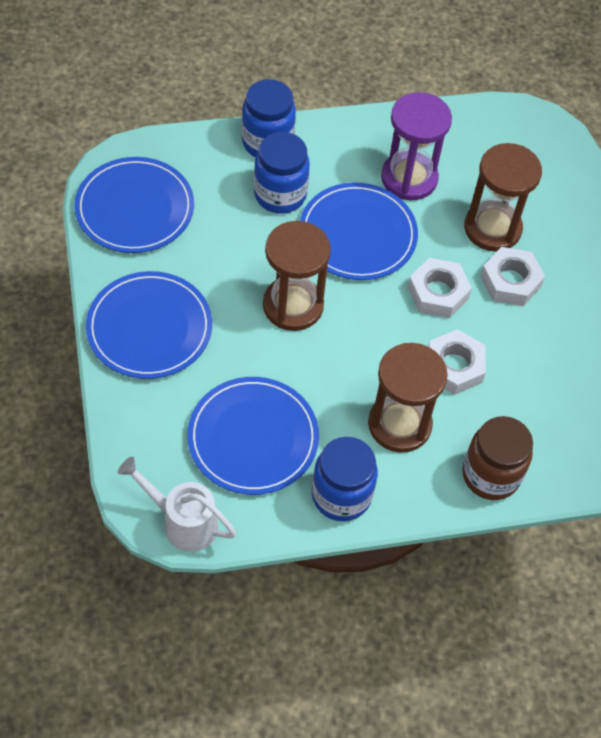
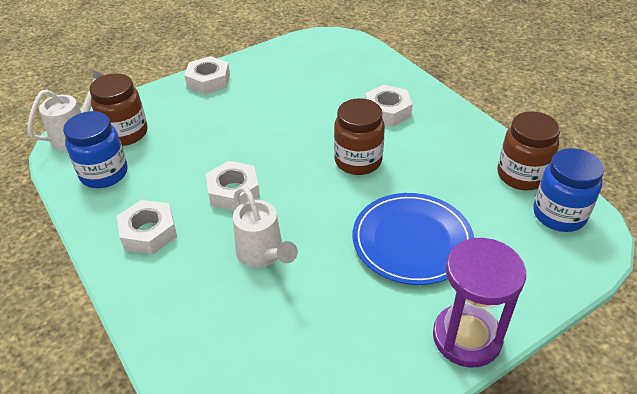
blue jar: [242,79,296,157] [254,132,310,214] [312,437,378,521] = 3 -> [63,111,128,188] [533,148,604,232] = 2
blue plate: [75,157,194,253] [86,271,212,379] [187,377,319,495] [300,182,418,280] = 4 -> [353,193,474,285] = 1
brown hourglass: [263,221,331,331] [368,343,448,453] [464,143,542,252] = 3 -> none = 0
brown jar: [462,416,533,500] = 1 -> [89,73,147,146] [334,98,385,175] [498,112,560,190] = 3
white nut: [408,258,472,318] [428,329,486,395] [480,247,545,306] = 3 -> [117,200,177,254] [184,56,230,95] [206,161,260,211] [365,85,413,127] = 4
white watering can: [118,457,236,552] = 1 -> [27,69,104,151] [233,186,298,268] = 2

